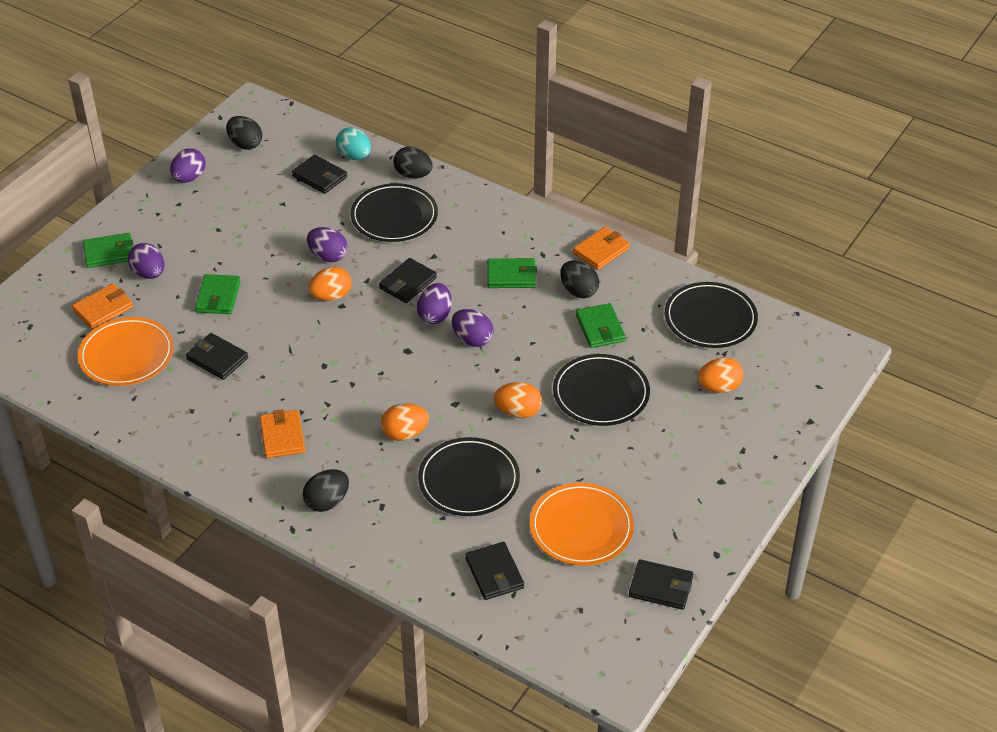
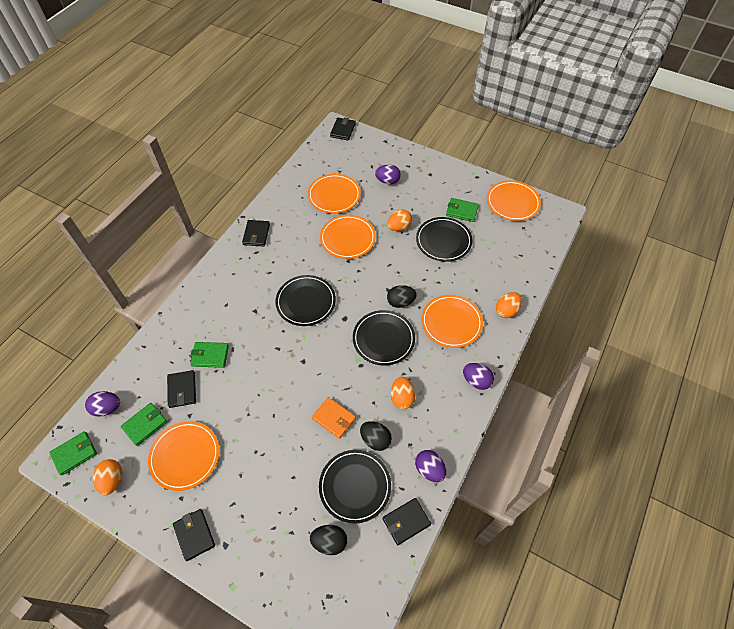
black egg: [226,116,262,150] [303,469,349,512] [393,147,433,179] [560,260,599,299] = 4 -> [310,525,347,555] [360,421,392,451] [387,285,417,308] = 3
orange plate: [78,317,174,386] [530,483,634,566] = 2 -> [148,421,220,491] [308,174,361,214] [320,215,376,259] [421,295,483,348] [487,180,541,221] = 5
orange wallet: [72,284,133,329] [259,409,305,458] [573,227,630,270] = 3 -> [312,397,356,439] = 1
purple egg: [128,243,164,279] [170,148,206,183] [307,227,348,262] [417,283,452,324] [452,309,494,347] = 5 -> [85,391,120,417] [375,164,401,184] [415,450,446,482] [463,363,494,390] = 4
turquoise egg: [335,127,371,160] = 1 -> none = 0

